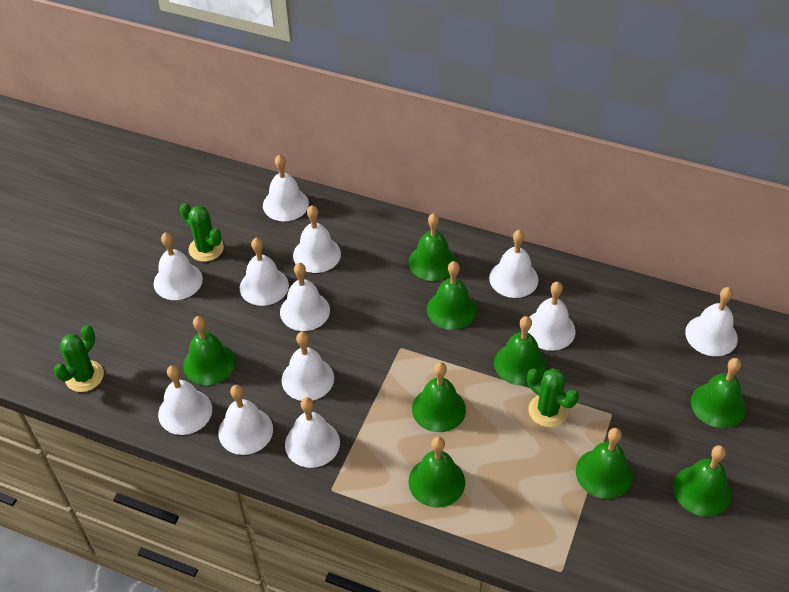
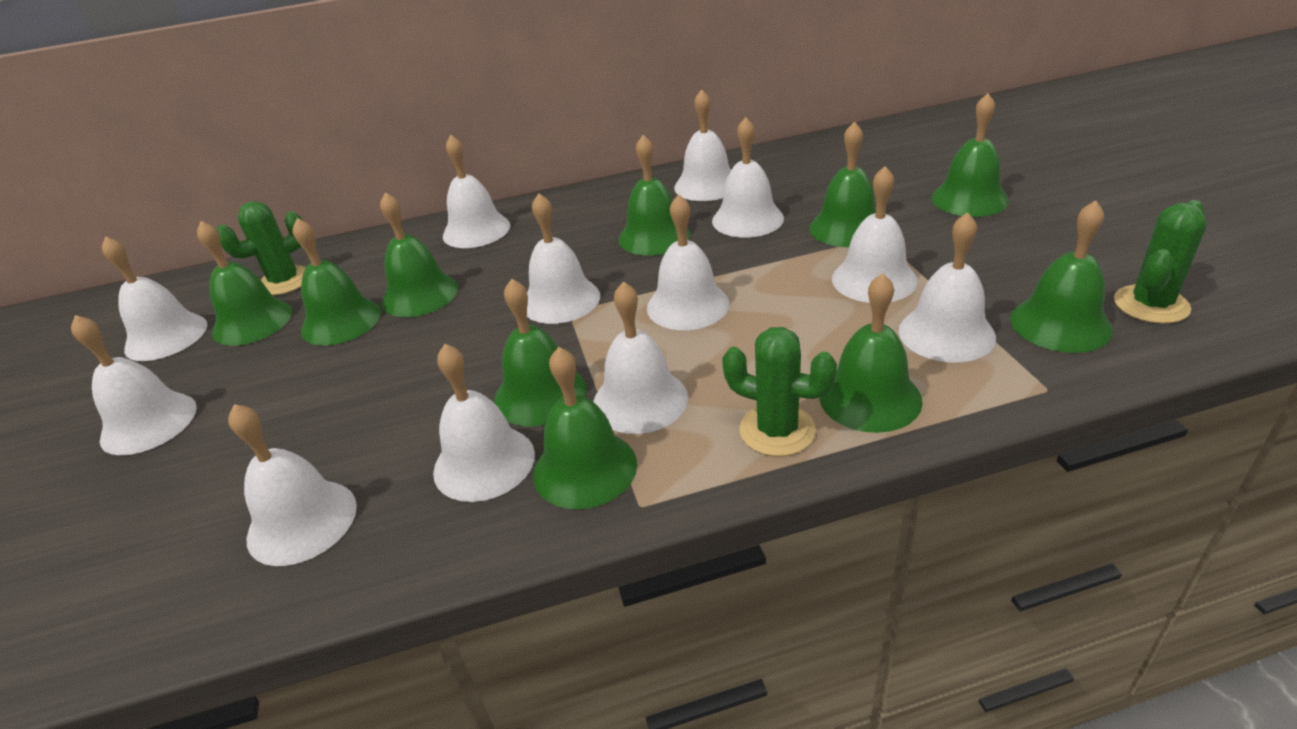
green bell: [183,316,236,385] [409,213,457,281] [409,437,465,507] [412,362,466,432] [427,261,477,330] [494,316,547,386] [576,428,633,499] [673,445,732,517] [691,358,746,428] = 9 -> [197,221,292,346] [292,218,381,346] [380,192,458,317] [494,279,587,427] [533,347,637,509] [618,135,690,256] [809,121,876,247] [819,273,923,433] [931,93,1009,217] [1010,200,1113,353] = 10

